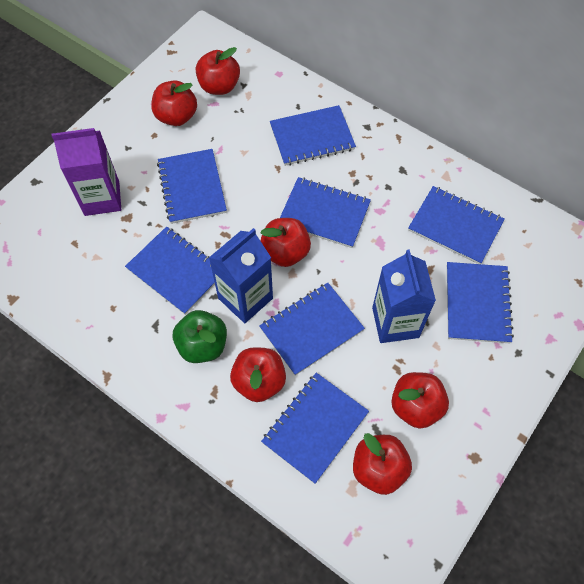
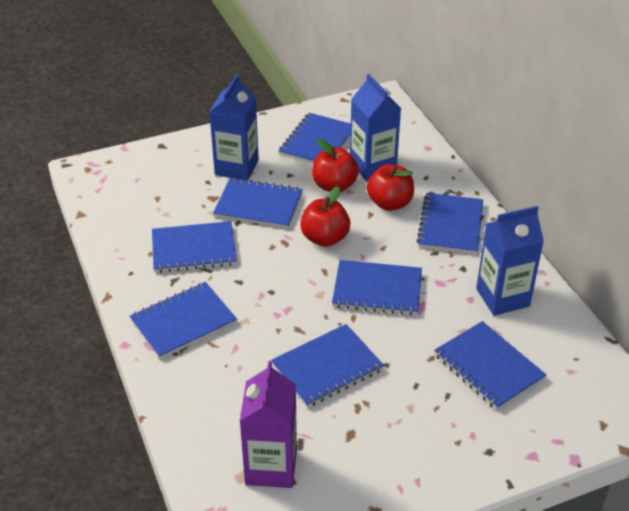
blue carton: [209,228,273,323] [372,249,436,343] = 2 -> [209,74,259,181] [350,74,401,181] [476,206,544,316] = 3
green apple: [173,310,227,363] = 1 -> none = 0
red apple: [151,80,197,126] [196,47,240,95] [230,347,286,402] [261,218,311,267] [353,433,412,495] [391,372,449,429] = 6 -> [300,186,350,247] [312,138,359,192] [366,164,414,211] = 3

